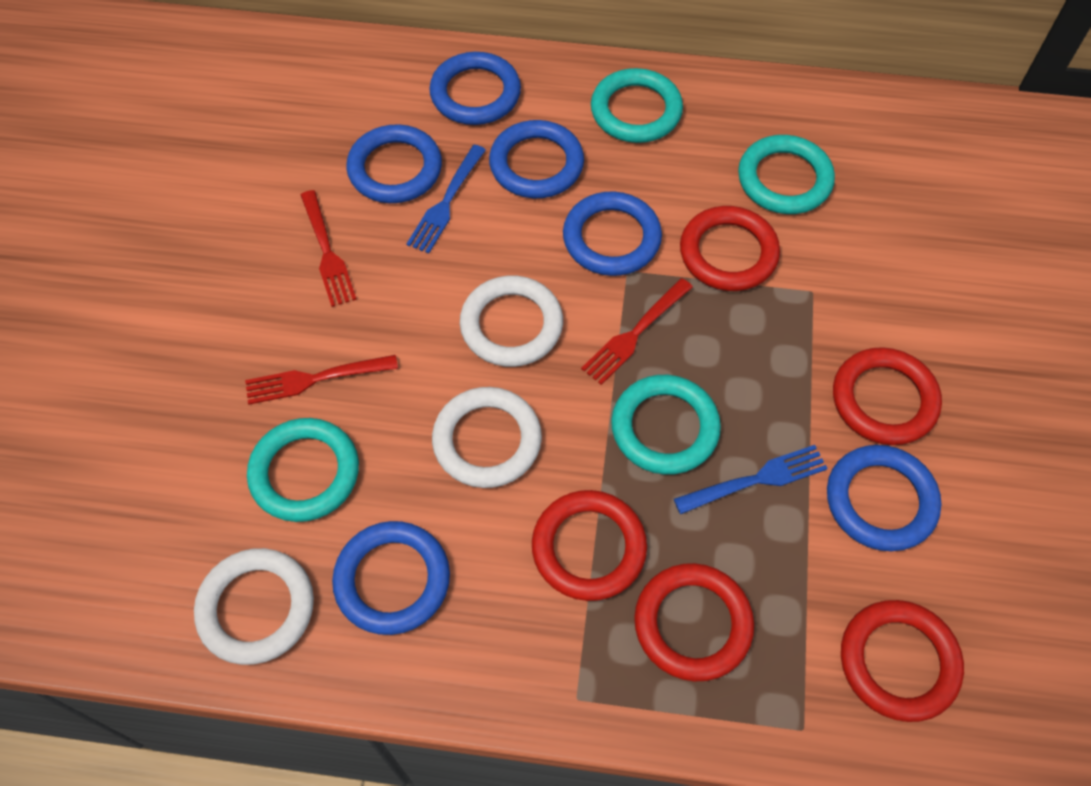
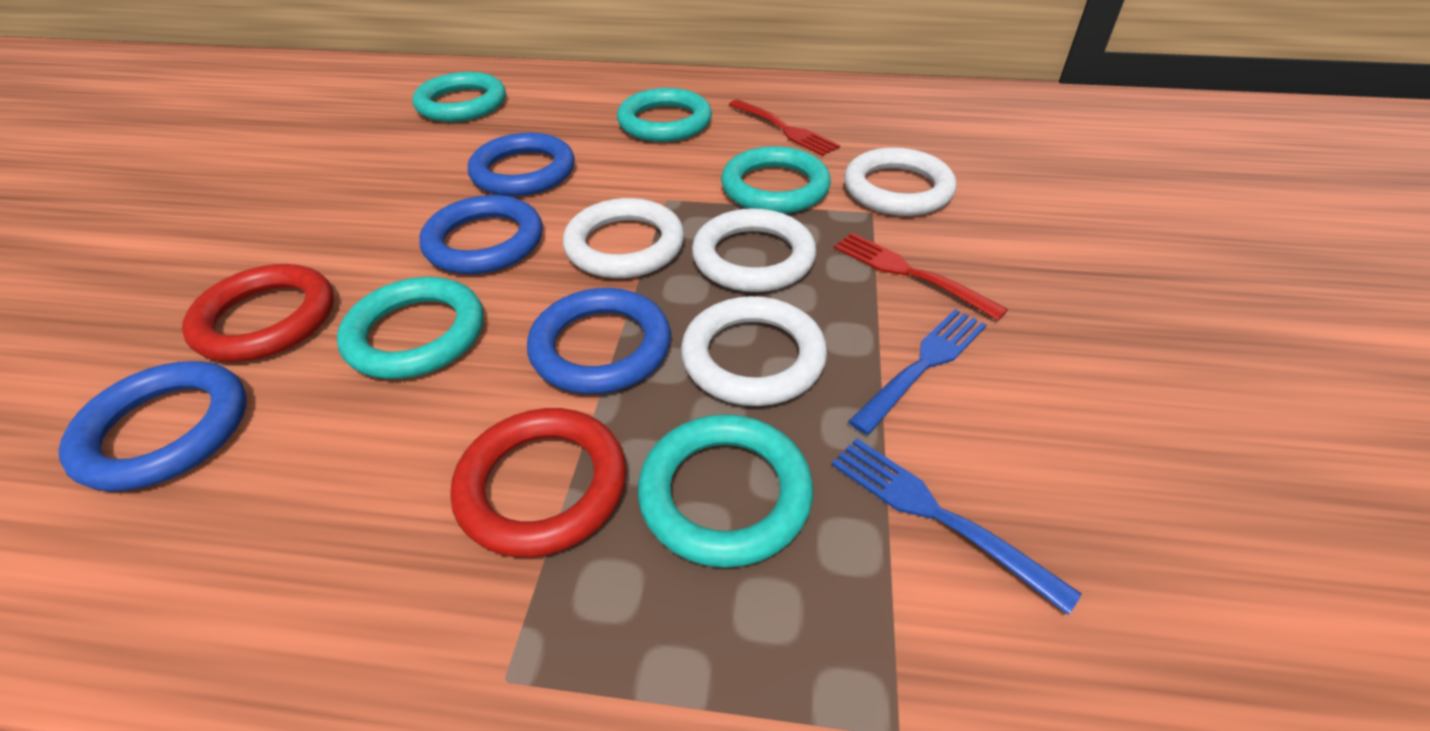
blue ring: [332,521,450,635] [346,124,442,203] [429,52,521,125] [489,120,584,198] [563,191,662,276] [827,445,941,551] = 6 -> [58,361,247,492] [419,195,543,274] [468,132,575,196] [527,288,671,394] = 4
red fork: [245,355,398,405] [301,190,357,307] [581,278,693,385] = 3 -> [729,99,840,156] [834,233,1008,320] = 2
red ring: [532,490,647,601] [634,563,754,681] [680,206,780,291] [833,347,942,445] [841,600,964,722] = 5 -> [182,264,334,362] [450,408,627,558] = 2
turquoise ring: [247,418,359,522] [591,68,683,143] [611,375,721,475] [738,135,835,214] = 4 -> [337,277,484,379] [413,72,506,122] [617,88,712,142] [638,414,813,568] [721,146,831,214] = 5
white ring: [194,548,314,665] [432,387,542,488] [460,275,563,367] = 3 -> [563,198,684,278] [681,296,827,406] [692,208,816,292] [844,147,957,216] = 4

